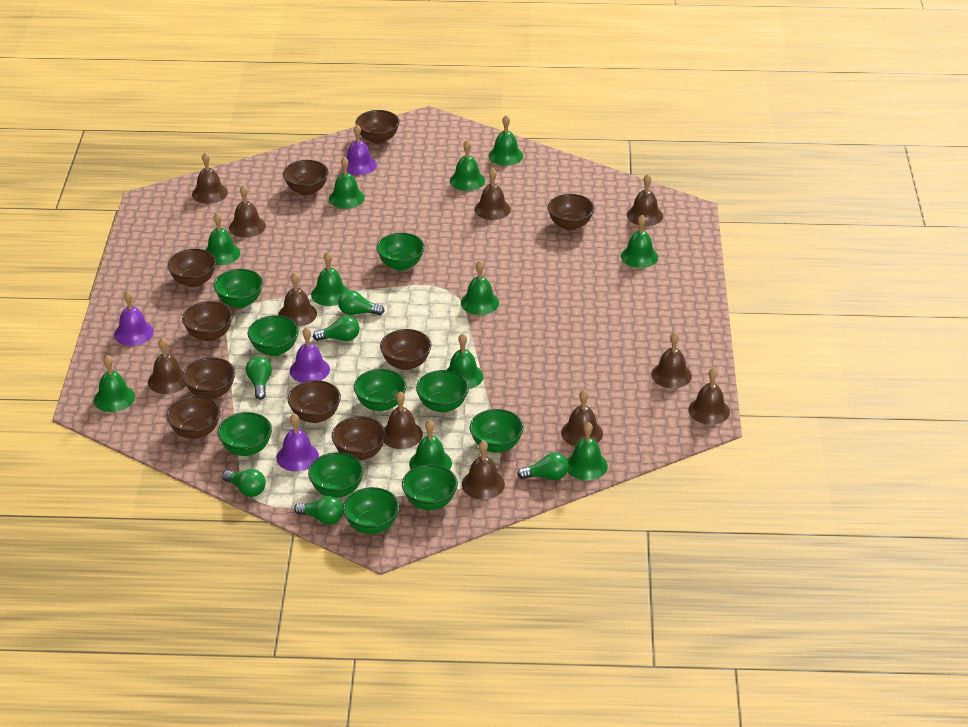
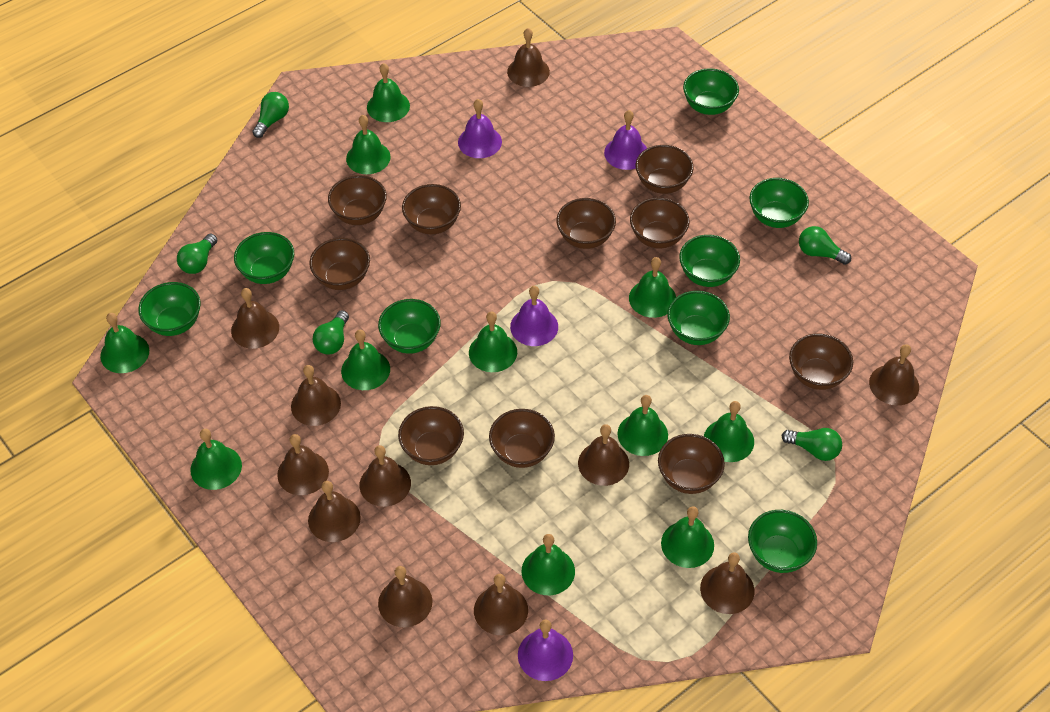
green bowl: [214,269,263,308] [218,412,272,456] [248,315,299,356] [308,452,364,498] [343,487,400,534] [354,369,406,411] [376,233,425,271] [402,464,458,510] [416,370,469,413] [470,409,524,453] = 10 -> [138,282,201,336] [234,232,294,284] [378,299,441,354] [667,291,730,345] [679,235,740,287] [683,69,739,115] [748,510,817,573] [749,178,809,228] = 8
green light bulb: [222,469,266,497] [246,356,272,400] [294,496,343,524] [313,316,360,341] [338,290,385,315] [517,452,569,480] = 6 -> [177,234,217,274] [253,92,289,138] [313,310,349,355] [782,428,842,461] [799,226,851,265] = 5

